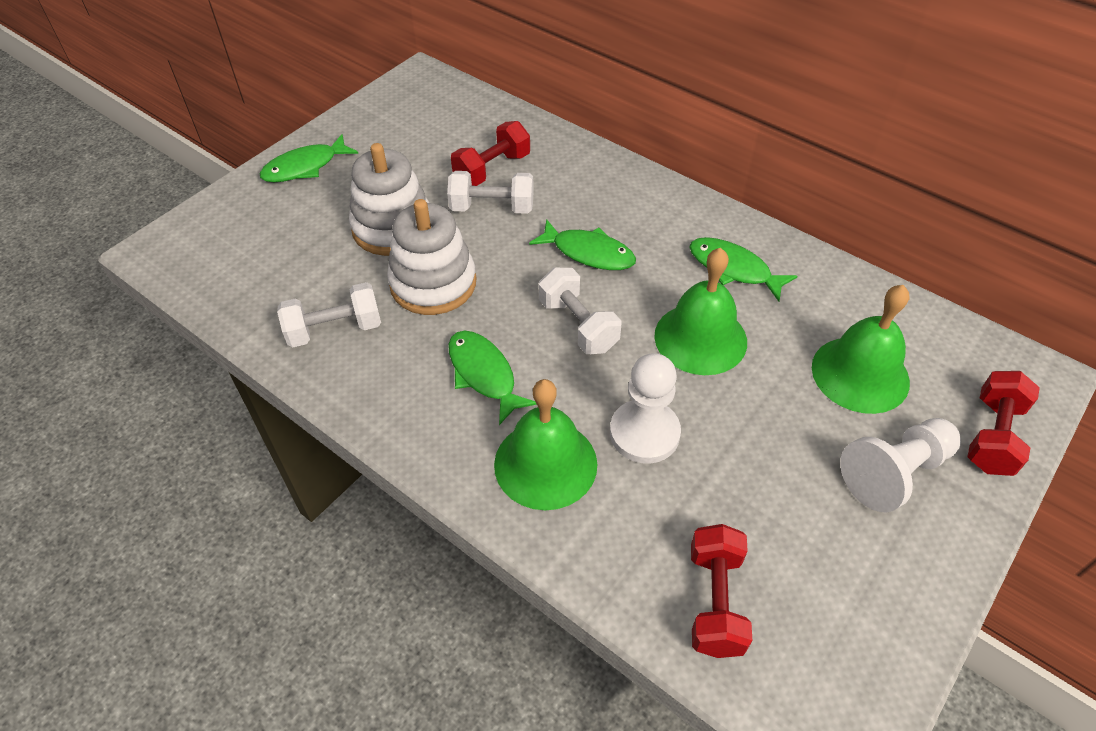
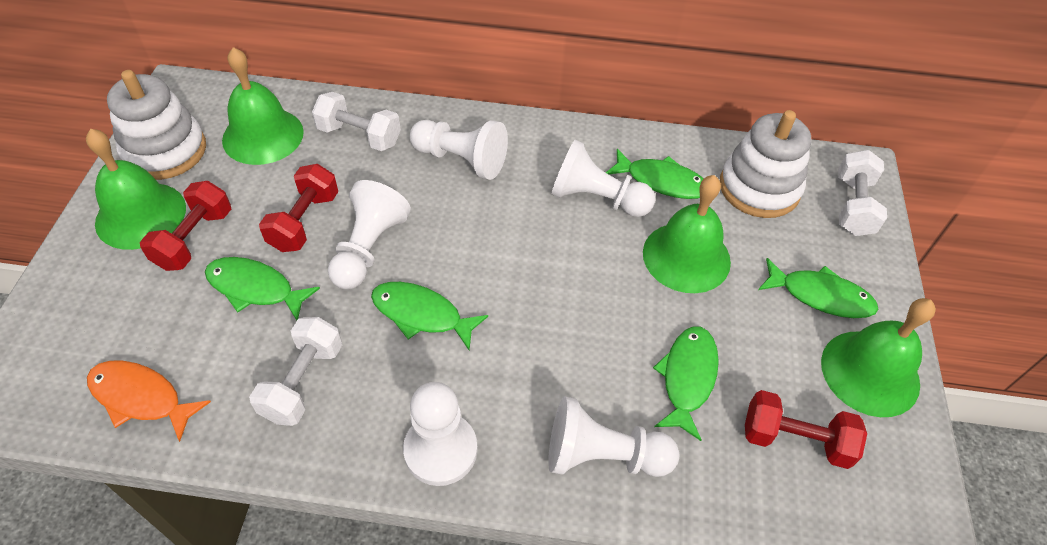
green bell: [494,379,598,510] [654,248,747,375] [812,285,910,414] = 3 -> [86,129,186,250] [222,47,304,165] [643,175,731,293] [821,298,936,417] = 4
green fish: [260,134,358,182] [448,331,537,425] [529,219,636,270] [689,237,798,301] = 4 -> [205,257,320,320] [371,282,488,350] [606,149,704,199] [653,326,719,441] [758,258,878,318] = 5
orange fish: none = 0 -> [87,360,211,442] = 1
white pawn: [610,353,681,464] [840,418,961,513] = 2 -> [328,180,411,289] [403,382,477,486] [410,120,508,180] [548,397,679,477] [551,140,655,217] = 5

